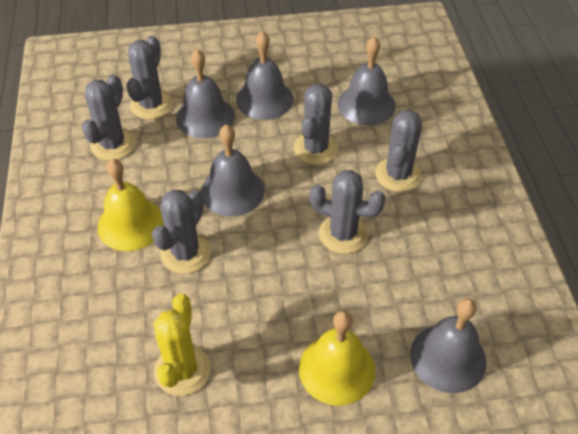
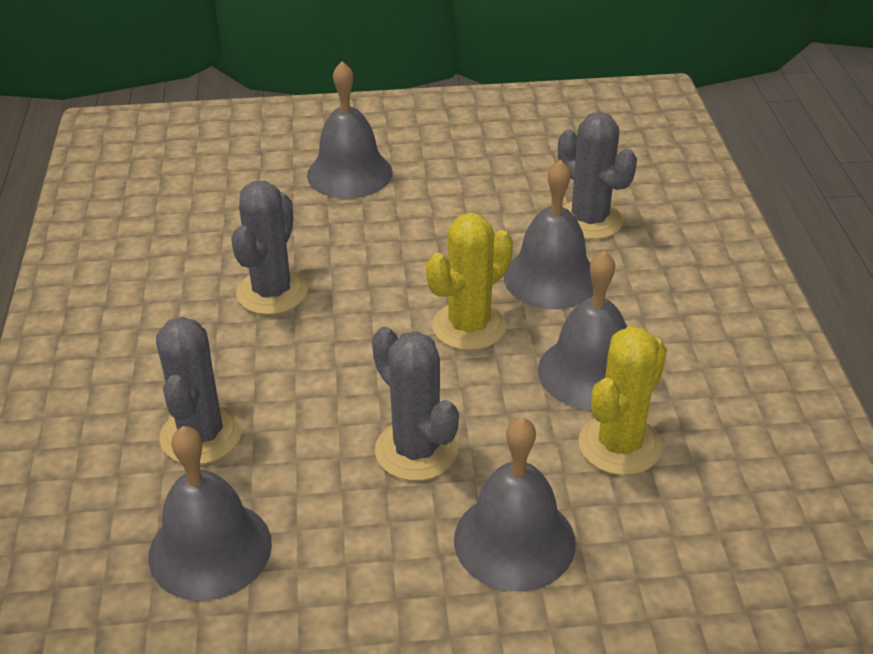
grey cactus: [82,74,135,161] [126,36,173,120] [152,190,211,274] [293,84,338,165] [310,170,386,254] [375,110,422,192] = 6 -> [156,317,242,464] [231,181,308,315] [372,327,459,481] [558,112,637,240] = 4
yellow bell: [98,159,164,251] [299,311,375,406] = 2 -> none = 0
yellow cactus: [154,294,211,396] = 1 -> [426,213,513,351] [579,326,667,475] = 2

